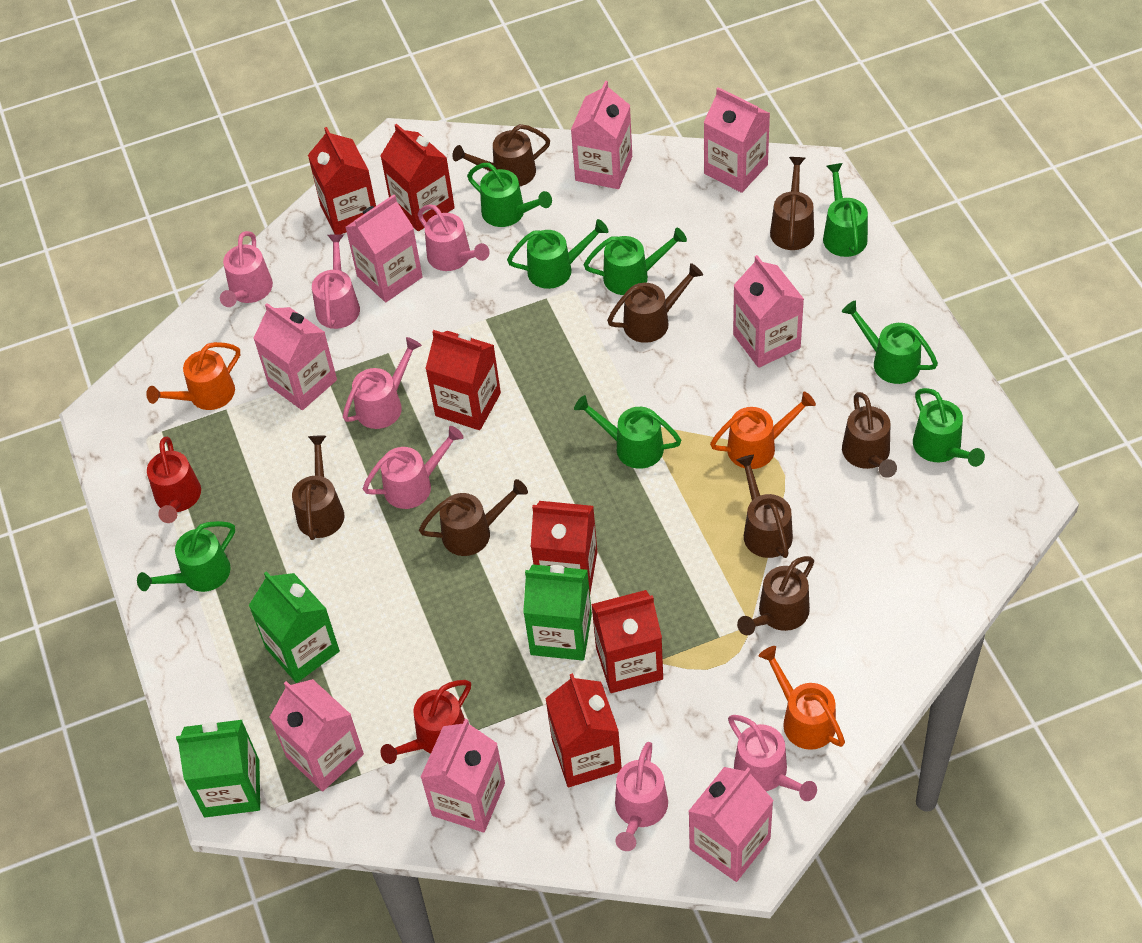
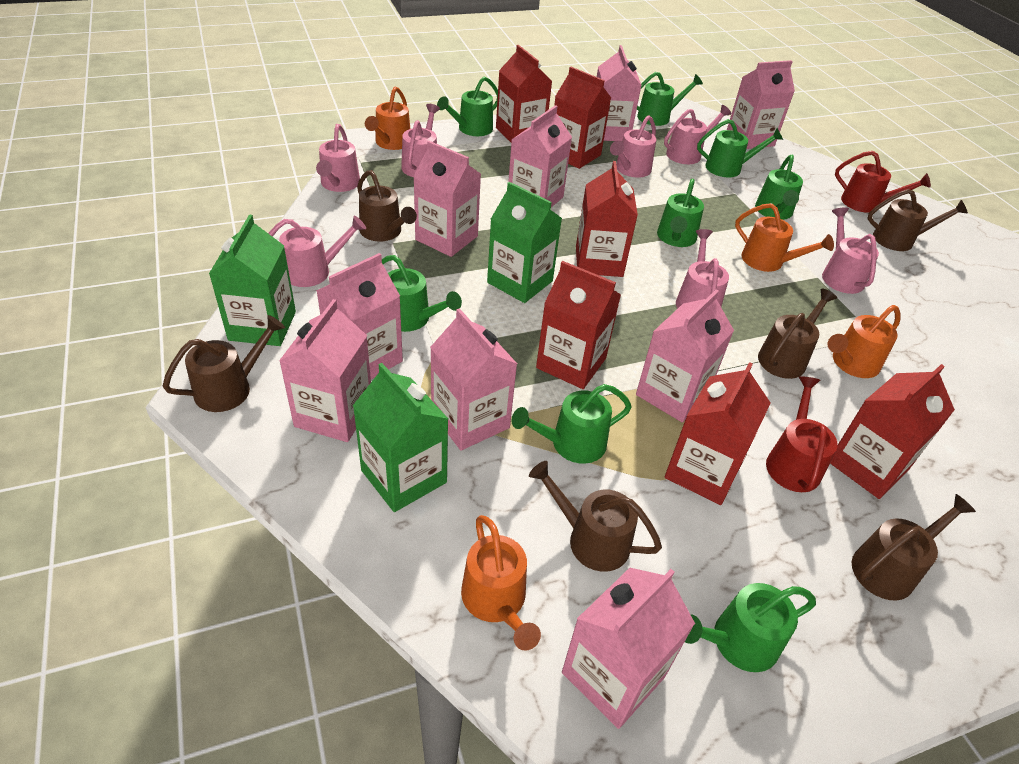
brown watering can: [292,436,344,540] [419,479,528,556] [452,124,550,186] [607,263,703,343] [737,455,793,558] [737,556,814,635] [770,157,814,250] [842,392,897,478] = 8 -> [162,315,285,412] [357,170,417,241] [529,461,662,572] [758,289,837,379] [852,494,976,601] [867,189,968,251] = 6
orange watering can: [146,342,240,410] [710,391,816,469] [759,646,845,750] = 3 -> [365,87,410,150] [461,515,541,651] [735,203,834,272] [827,305,901,378] = 4
pink carton: [253,303,337,410] [269,679,364,791] [345,195,423,302] [420,719,505,832] [571,81,632,189] [688,767,774,882] [703,87,770,193] [733,255,804,368] = 8 -> [279,299,371,442] [316,253,403,379] [413,141,481,257] [430,308,517,450] [508,105,572,207] [562,568,695,729] [597,45,642,141] [636,290,734,422] [727,60,795,149] = 9

